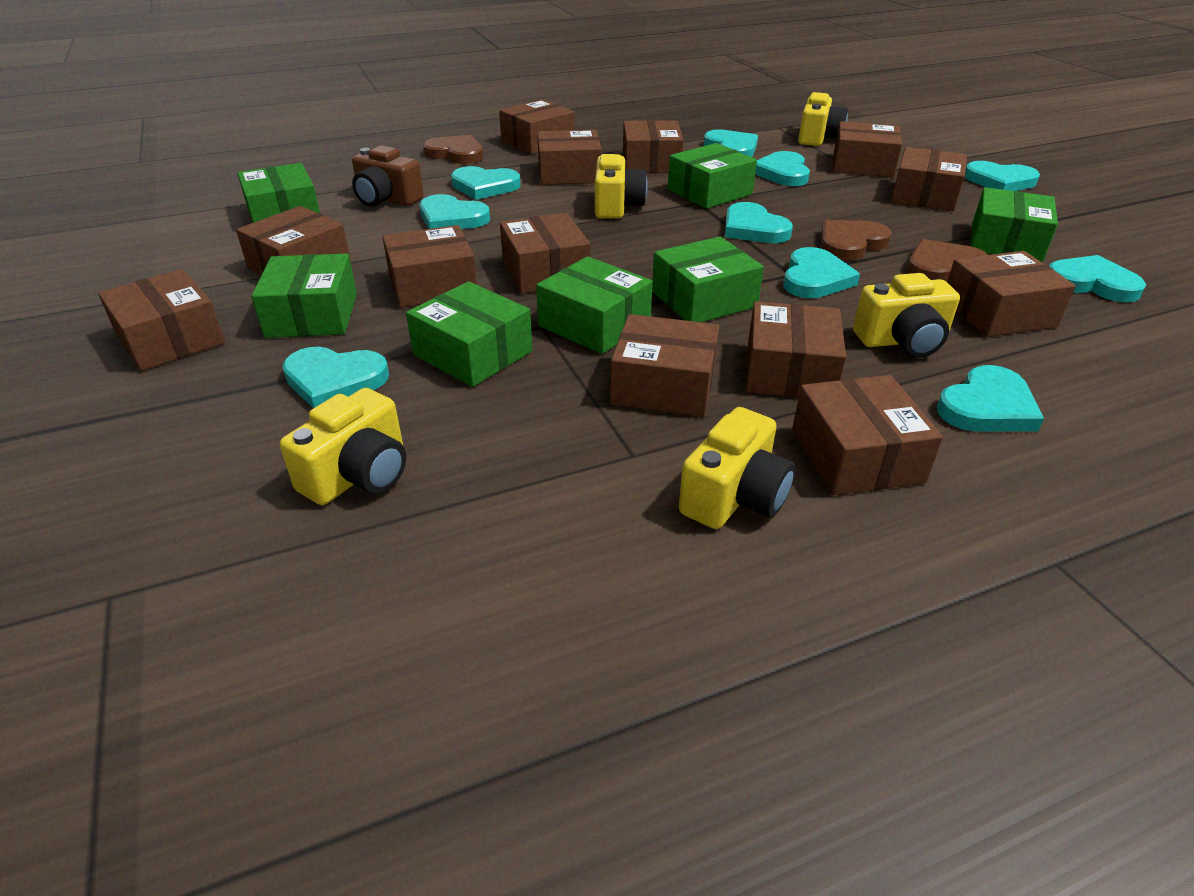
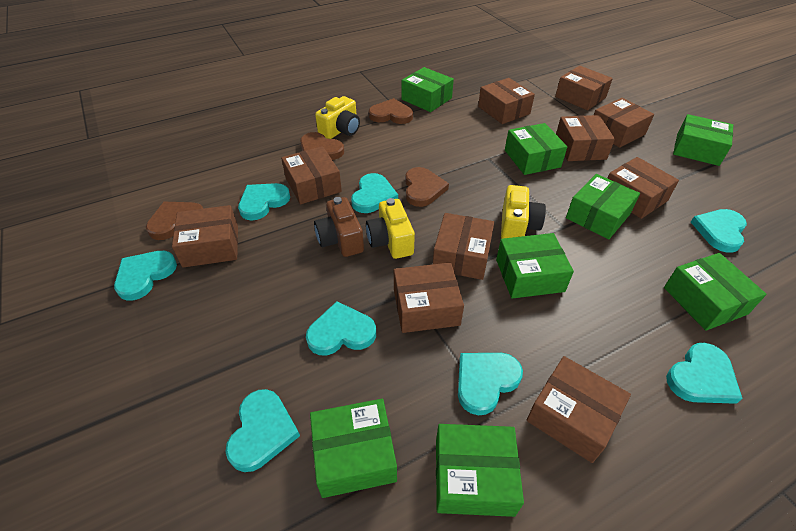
brown box: [98,269,225,371] [236,206,351,275] [382,225,477,308] [499,99,575,155] [500,213,590,294] [537,130,602,185] [610,314,720,417] [623,120,684,174] [746,301,846,397] [792,375,943,496] [833,121,902,177] [891,147,967,211] [947,251,1076,337] = 13 -> [172,205,238,268] [281,146,342,204] [394,263,464,333] [433,213,494,280] [478,78,535,124] [527,356,631,463] [555,66,613,110] [556,115,615,161] [594,98,654,148] [607,157,679,219] = 10
brown heart: [423,135,484,164] [821,220,892,261] [907,239,988,282] = 3 -> [146,202,203,240] [300,132,344,160] [369,98,413,124] [405,167,449,207] = 4
green box: [238,163,320,223] [251,254,357,338] [406,281,532,387] [536,256,653,354] [652,237,764,322] [668,143,757,209] [971,187,1058,262] = 7 -> [310,399,397,498] [402,67,454,112] [436,424,524,517] [496,233,574,299] [505,123,567,175] [566,174,640,239] [664,253,767,331] [673,114,733,166] = 8
turquoise heart: [282,347,389,408] [420,194,490,229] [451,166,521,200] [704,129,758,157] [725,202,793,243] [755,151,810,186] [783,247,860,298] [937,365,1044,432] [965,161,1040,191] [1049,255,1146,302] = 10 -> [114,251,177,301] [226,389,300,472] [238,183,290,220] [306,301,376,355] [351,173,398,213] [458,353,523,415] [666,343,743,404] [691,209,747,253] = 8
yellow camera: [280,388,406,505] [595,154,648,219] [679,407,796,529] [798,92,848,146] [853,273,960,358] = 5 -> [315,96,360,139] [366,198,415,259] [501,185,546,239] = 3

